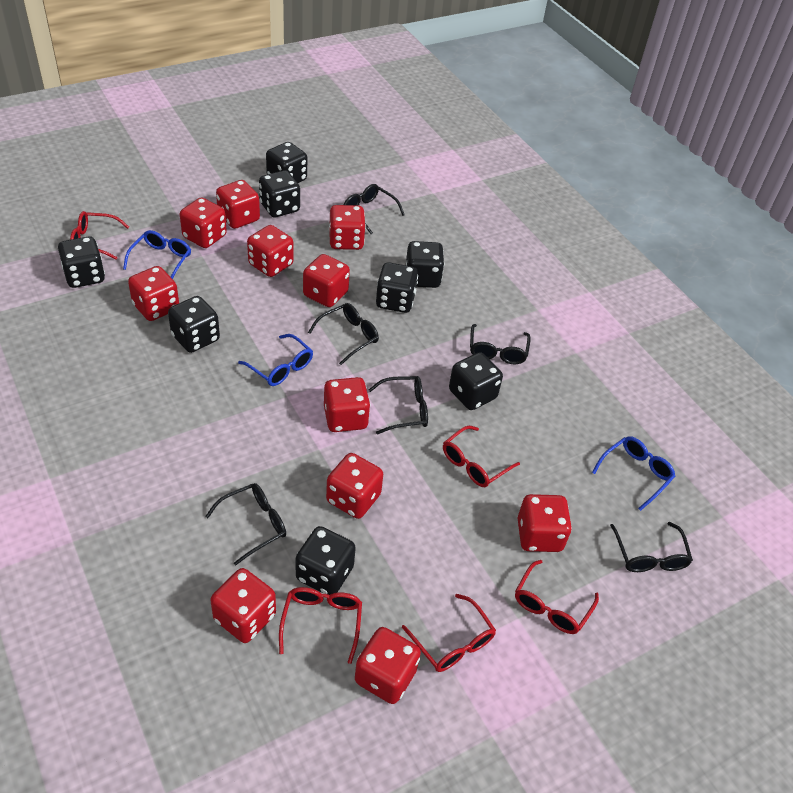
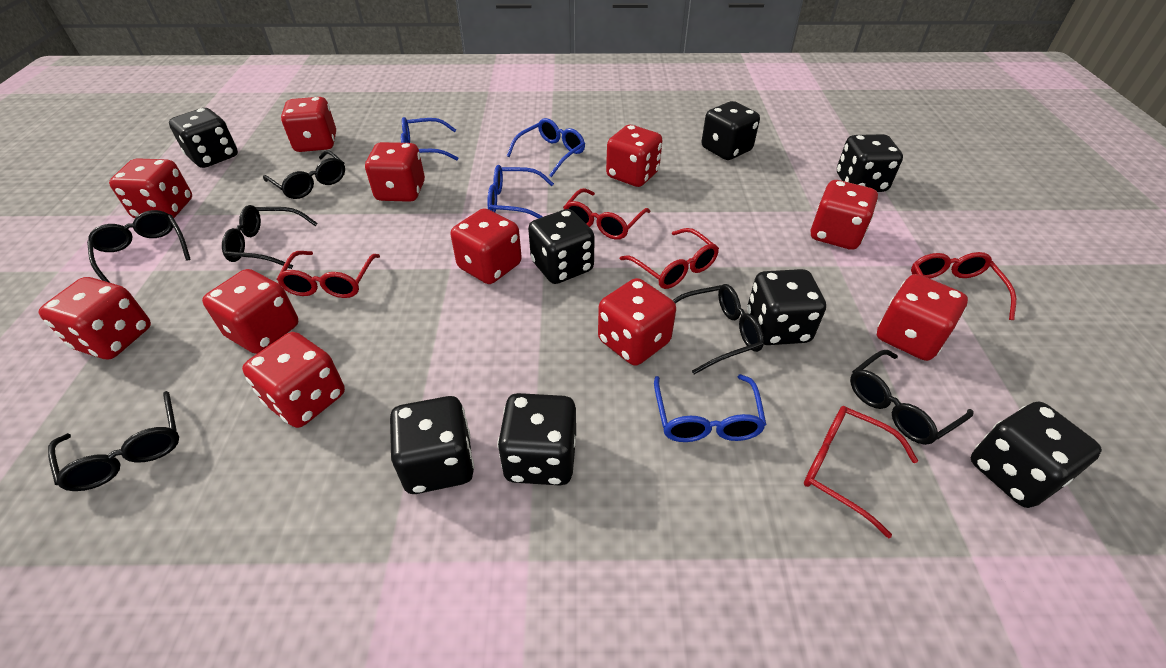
blue glasses: [123,230,191,279] [238,334,313,386] [592,436,675,511] = 3 -> [401,117,458,160] [487,165,554,219] [507,118,585,177] [654,374,767,442] = 4

